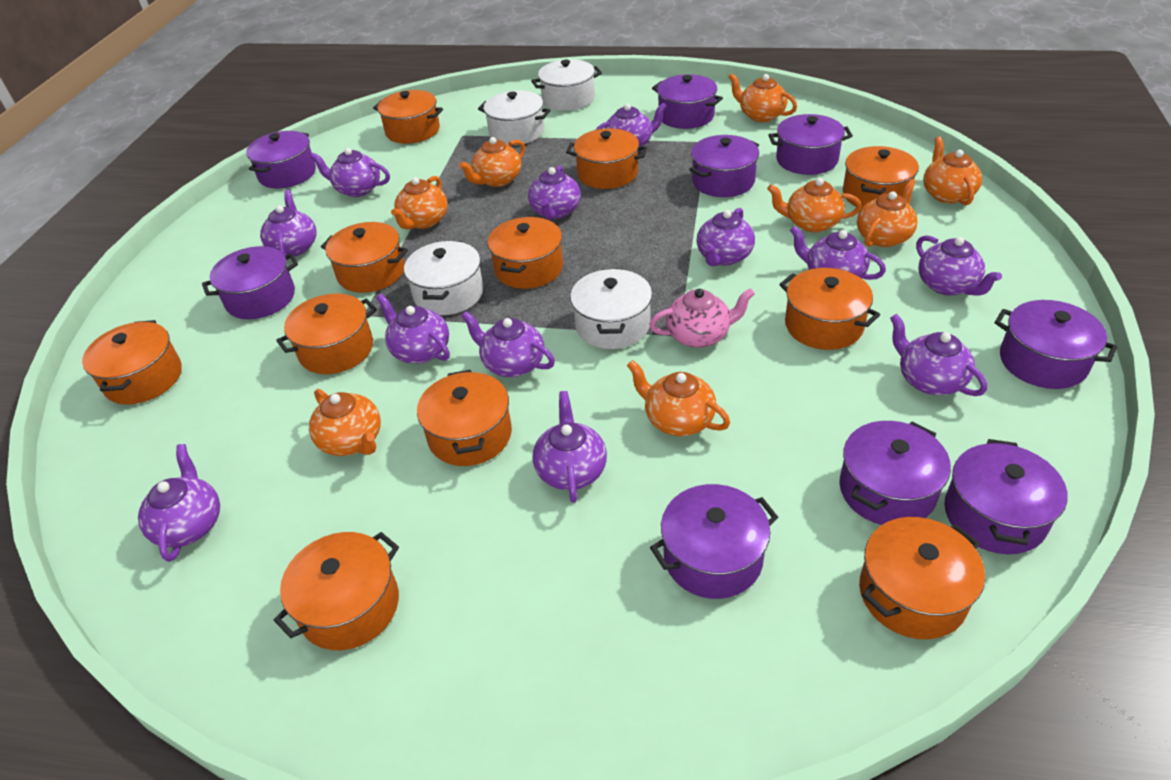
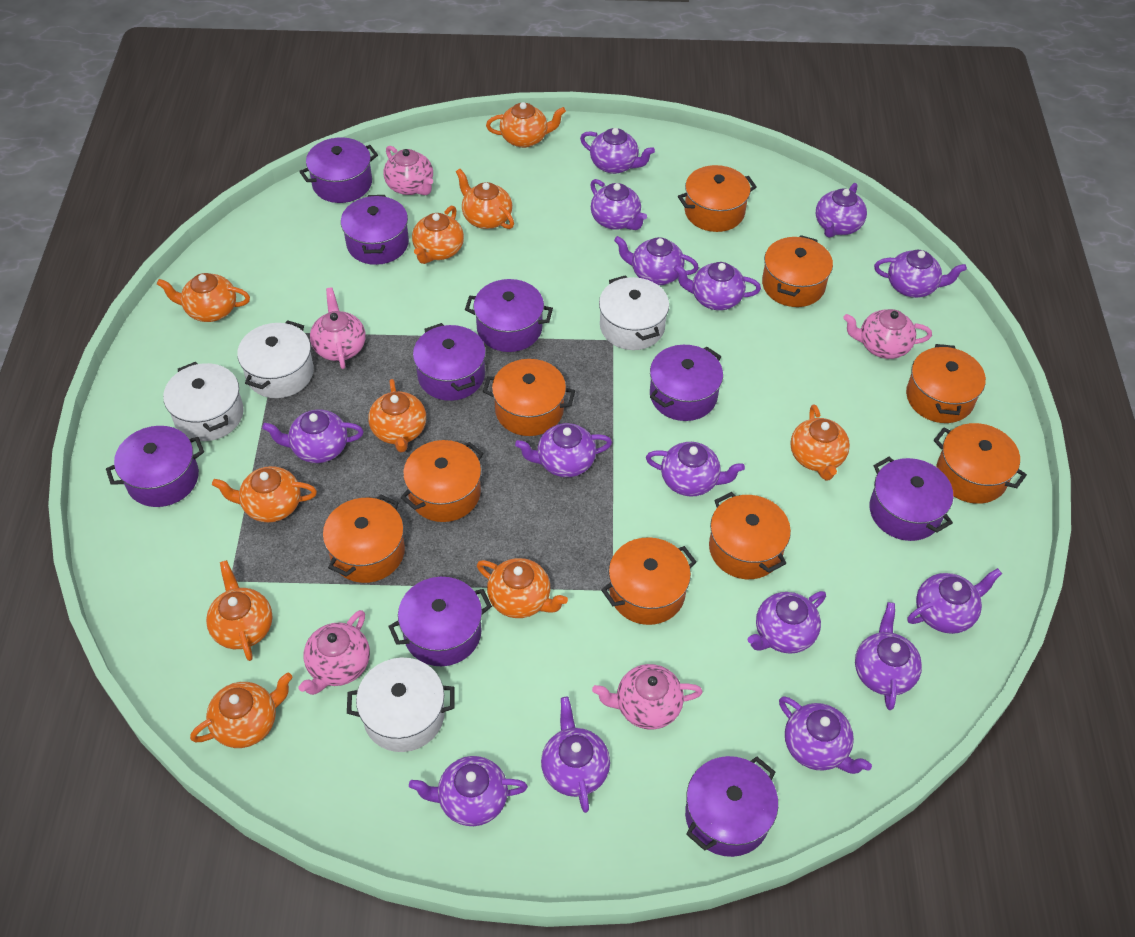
orange pot: [82,320,182,405] [273,532,399,650] [276,294,377,374] [321,222,408,293] [373,90,443,144] [417,370,512,466] [488,217,563,289] [566,128,647,189] [779,268,880,350] [843,146,919,209] [859,517,985,639] = 11 -> [323,495,405,583] [401,440,484,522] [483,359,575,436] [601,537,696,625] [678,165,757,232] [709,492,791,579] [762,235,833,307] [906,344,986,423] [934,423,1027,504] = 9
orange teapot: [309,389,381,456] [391,176,448,229] [459,137,525,187] [627,360,730,436] [728,73,797,122] [767,178,862,232] [857,179,918,247] [923,136,982,205] = 8 -> [157,273,250,322] [190,673,293,748] [206,560,273,661] [212,466,317,522] [368,379,426,452] [412,205,464,264] [456,169,514,229] [477,558,568,618] [486,102,566,148] [790,405,850,480] = 10
pink teapot: [649,288,755,348] = 1 -> [298,610,370,695] [310,287,366,369] [384,145,433,195] [592,664,703,730] [843,309,932,359] = 5
purple teapot: [138,444,220,562] [260,190,316,260] [310,148,390,197] [376,294,450,364] [461,311,555,377] [528,166,581,220] [533,391,607,503] [596,102,667,146] [696,208,755,266] [790,226,886,280] [890,314,987,396] [916,235,1002,296] = 12 -> [262,409,364,463] [409,756,528,826] [515,423,612,477] [541,697,610,813] [580,128,655,174] [590,179,647,230] [614,236,699,285] [646,442,745,497] [674,262,761,310] [748,591,826,654] [779,696,872,774] [816,183,867,238] [855,602,922,710] [874,250,967,298] [908,568,1002,634] = 15

